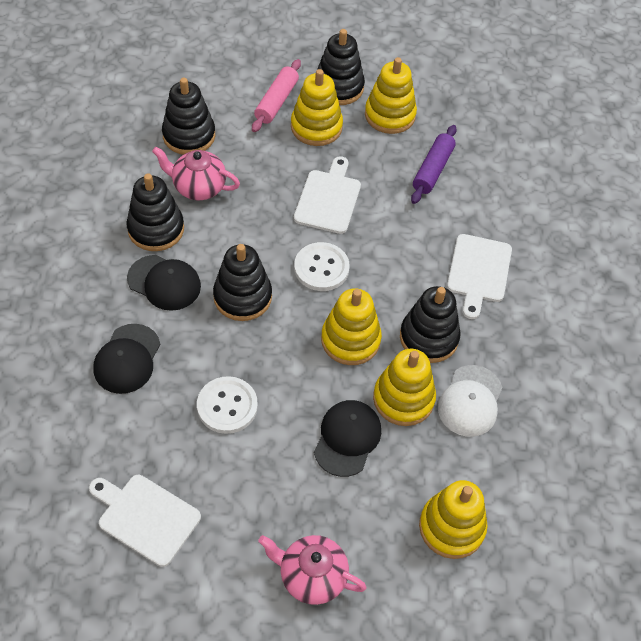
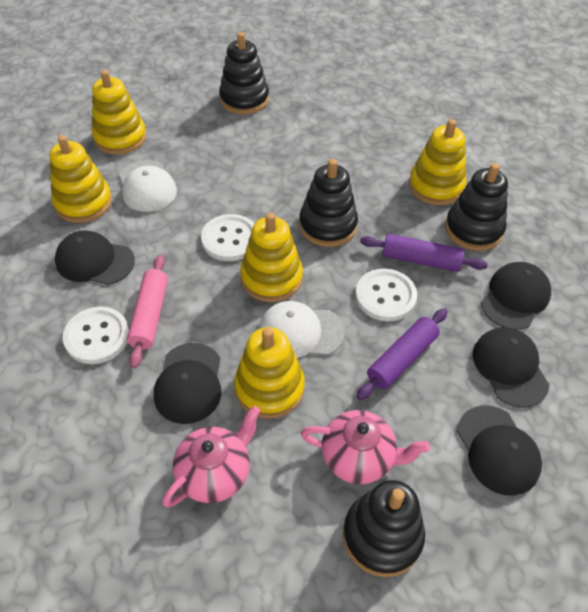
black cap: [93,324,161,394] [127,255,201,311] [314,400,381,477] = 3 -> [55,230,135,285] [154,343,221,424] [457,405,542,496] [473,327,549,408] [481,262,551,330] = 5
black stacking toy: [126,173,184,251] [162,78,215,155] [213,244,272,321] [317,29,365,105] [400,286,461,363] = 5 -> [219,32,269,114] [299,159,358,247] [343,480,425,577] [445,163,508,251] = 4
purple rolling pin: [411,125,457,204] = 1 -> [356,308,448,400] [360,234,488,272] = 2
white button: [197,376,258,434] [294,242,350,291] = 2 -> [63,307,129,364] [201,214,254,261] [355,268,417,321] = 3
white cap: [438,365,502,437] = 1 -> [119,160,177,212] [259,301,345,358] = 2
white cutting board: [89,475,201,567] [294,156,361,234] [447,234,512,319] = 3 -> none = 0

